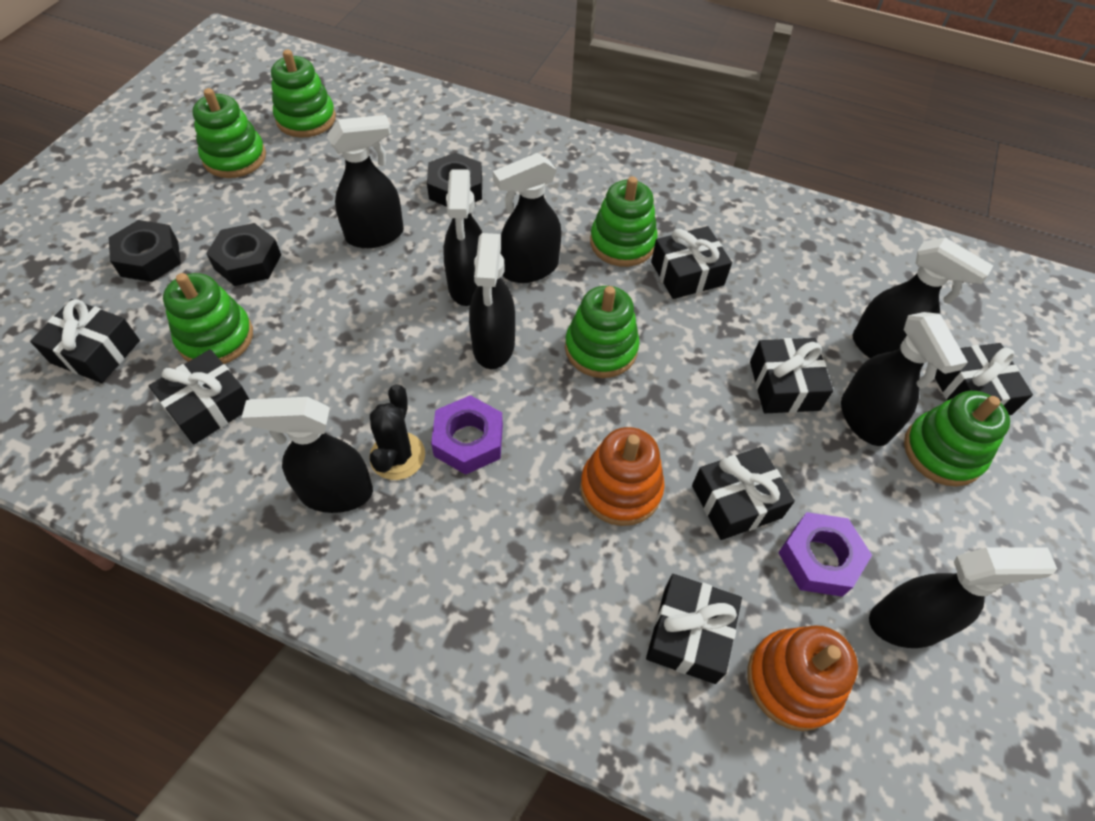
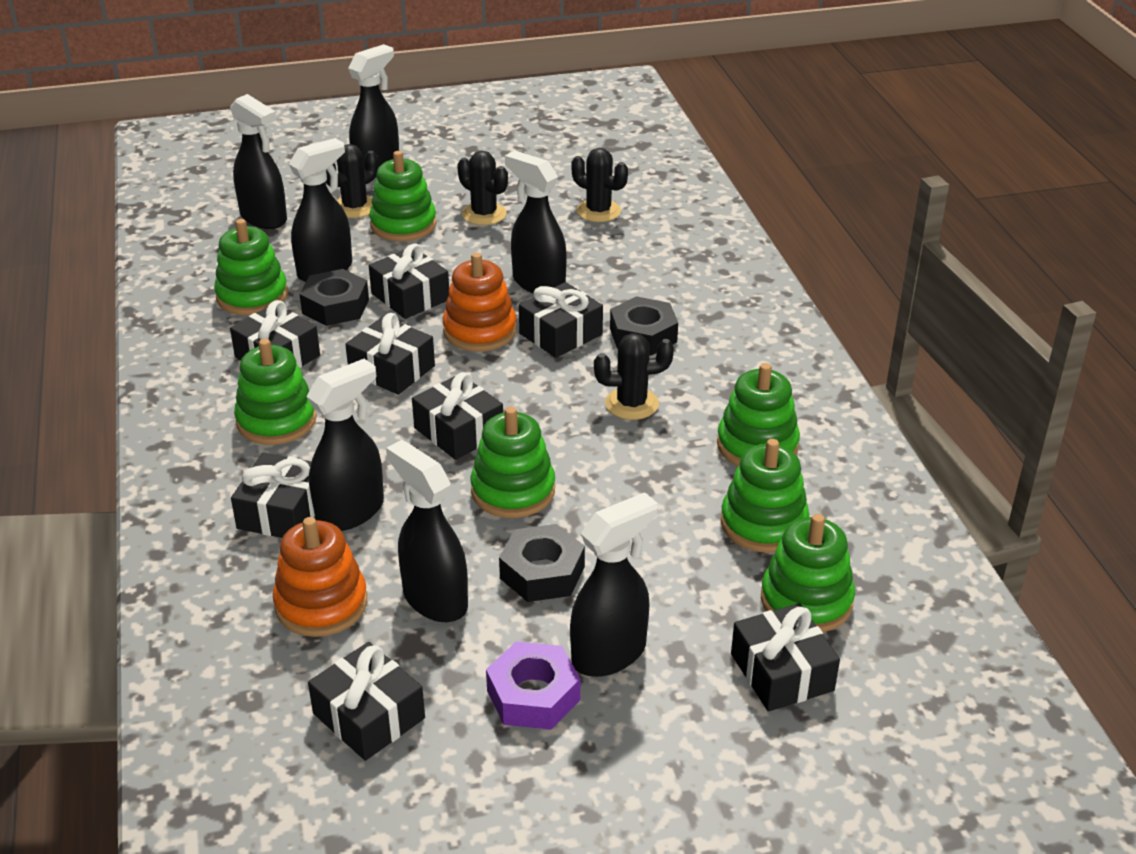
black cactus: [369,384,425,480] = 1 -> [325,144,378,218] [457,151,508,225] [572,148,628,222] [594,333,674,420] = 4
black gift: [30,299,140,383] [149,349,250,444] [646,574,742,684] [651,226,732,299] [692,447,795,540] [750,338,833,413] [935,343,1033,415] = 7 -> [230,300,320,368] [231,452,315,538] [308,642,425,761] [345,313,435,395] [369,243,449,319] [412,372,503,460] [519,282,603,358] [731,603,840,711] = 8
black spray bottle: [241,397,373,513] [328,115,404,248] [443,169,482,306] [469,233,515,369] [493,153,561,283] [841,312,968,446] [853,237,993,358] [869,547,1057,648] = 8 -> [230,94,287,229] [289,138,352,282] [306,359,384,531] [348,44,399,169] [386,440,468,622] [505,151,567,293] [570,492,658,677] = 7
green stacking toy: [163,273,253,364] [192,88,266,178] [271,50,336,138] [565,286,640,378] [590,176,658,267] [904,391,1010,486] = 6 -> [214,219,288,315] [234,339,317,445] [369,151,437,241] [470,407,555,518] [717,363,800,466] [721,439,809,553] [761,514,855,632] = 7
purple nut: [431,395,503,475] [778,512,872,597] = 2 -> [486,641,580,730] = 1

